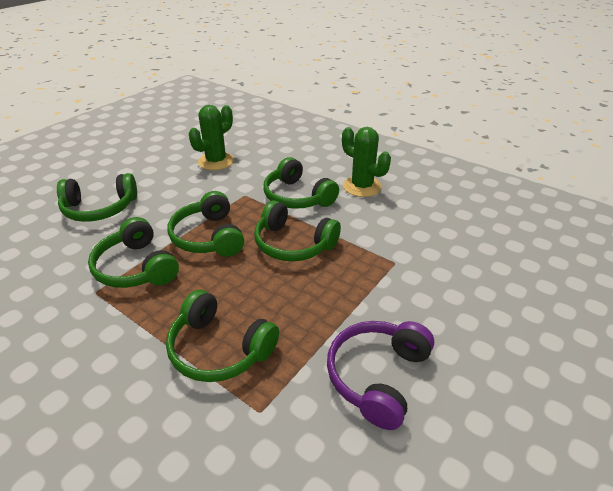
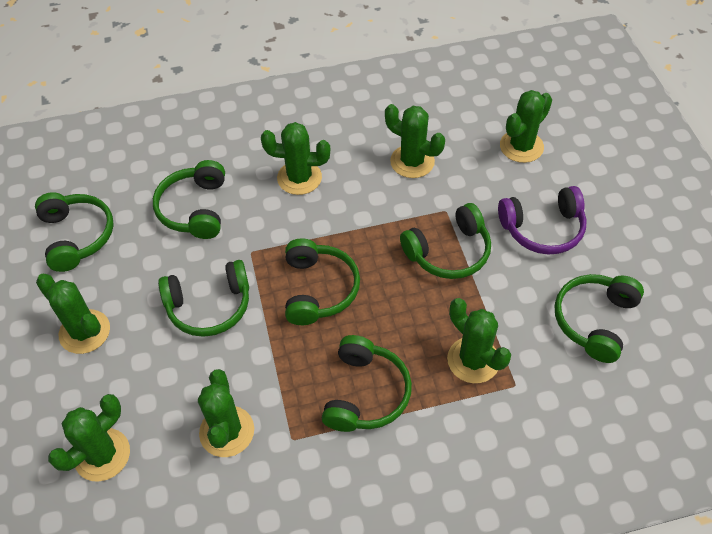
green cactus: [189,105,234,170] [342,127,391,197] = 2 -> [36,274,110,354] [48,394,130,482] [198,369,254,457] [261,122,330,195] [385,104,445,178] [447,298,511,383] [500,90,552,163] = 7
green headphones: [57,173,137,222] [88,217,179,288] [166,290,279,382] [168,191,244,257] [254,200,341,261] [263,157,339,209] = 6 -> [35,192,114,272] [153,160,225,239] [158,260,249,337] [285,238,360,325] [322,335,412,432] [400,203,491,279] [555,274,644,363] = 7

